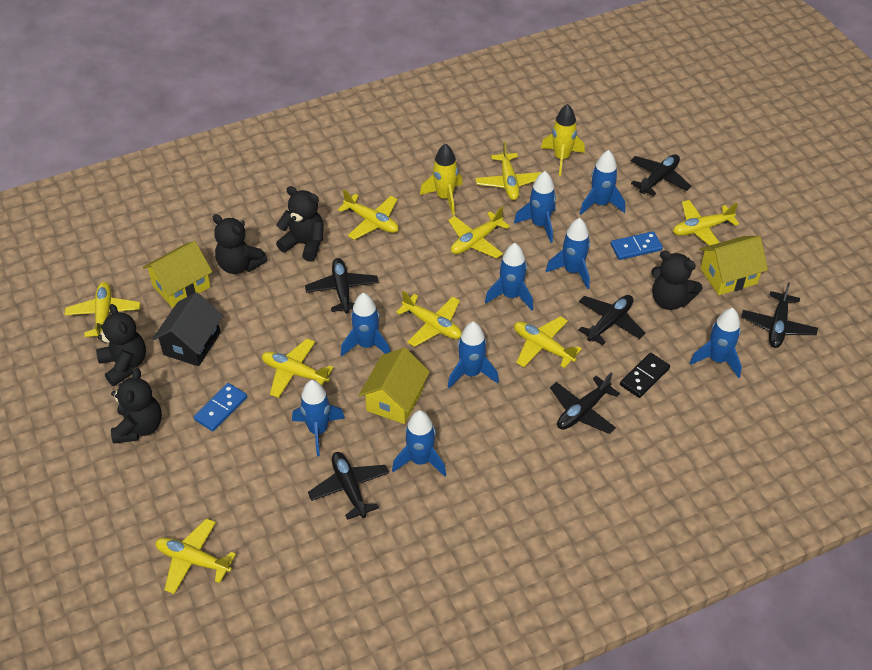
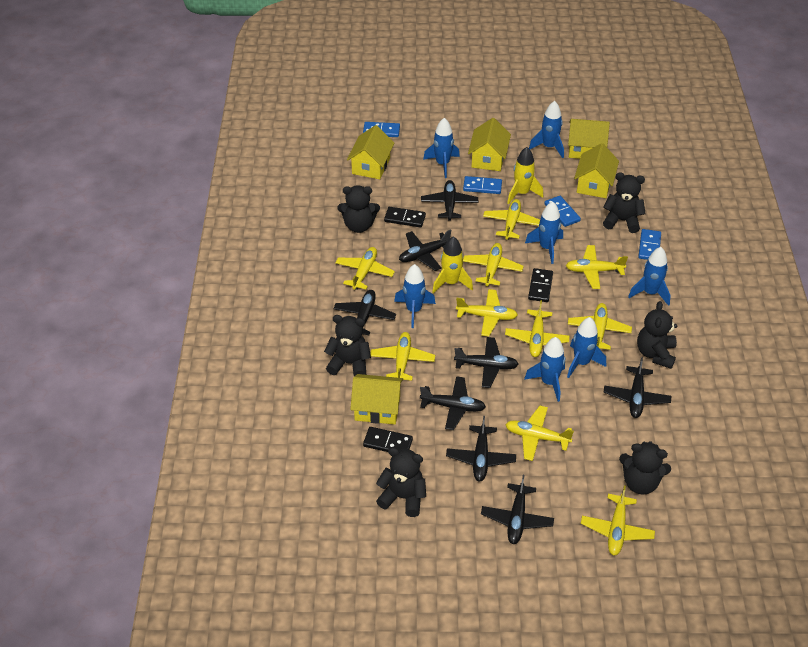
black domino: [620,353,670,398] = 1 -> [363,427,413,452] [384,207,426,227] [528,268,553,302] = 3
black house: [152,292,223,366] = 1 -> none = 0
black plane: [305,258,379,313] [308,452,389,520] [550,372,620,434] [578,295,645,345] [630,154,692,196] [741,282,818,348] = 6 -> [334,290,396,335] [399,229,451,271] [420,376,486,430] [421,180,478,221] [446,416,516,482] [454,337,519,388] [481,475,554,544] [604,357,671,418] = 8
black teddy bear: [96,304,146,386] [111,368,162,444] [212,214,268,274] [276,186,324,262] [651,251,702,310] = 5 -> [324,315,371,376] [338,185,380,233] [376,447,426,517] [603,172,646,233] [619,441,671,494] [637,301,677,369] = 6
blue domino: [194,383,247,431] [611,231,663,260] = 2 -> [363,122,400,137] [463,176,502,194] [544,196,581,227] [638,229,661,260] = 4
blue rocket: [292,380,345,456] [341,293,390,356] [392,410,446,477] [448,322,499,388] [485,243,533,310] [514,171,556,243] [546,218,590,289] [580,150,625,215] [690,308,742,378] = 9 -> [394,264,436,328] [423,118,460,178] [524,337,565,402] [525,201,563,264] [529,101,564,158] [567,317,606,378] [628,247,671,306] = 7
yellow house: [143,241,212,308] [359,348,430,424] [699,236,768,295] = 3 -> [347,125,394,179] [350,374,403,424] [468,118,511,171] [568,119,610,159] [574,143,619,198] = 5
yellow plane: [64,282,140,337] [155,518,236,594] [262,339,333,398] [338,190,399,240] [396,291,462,347] [448,207,510,258] [475,142,542,200] [514,316,582,368] [673,200,739,246] = 9 -> [335,247,395,290] [370,332,435,381] [456,289,518,336] [463,243,524,286] [483,199,540,240] [505,300,569,357] [505,406,574,461] [566,245,628,289] [568,303,632,350] [581,486,655,555] = 10

